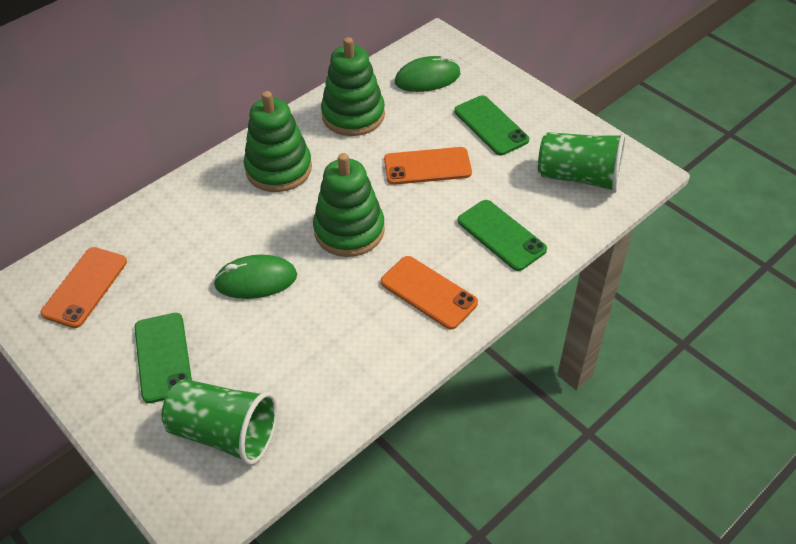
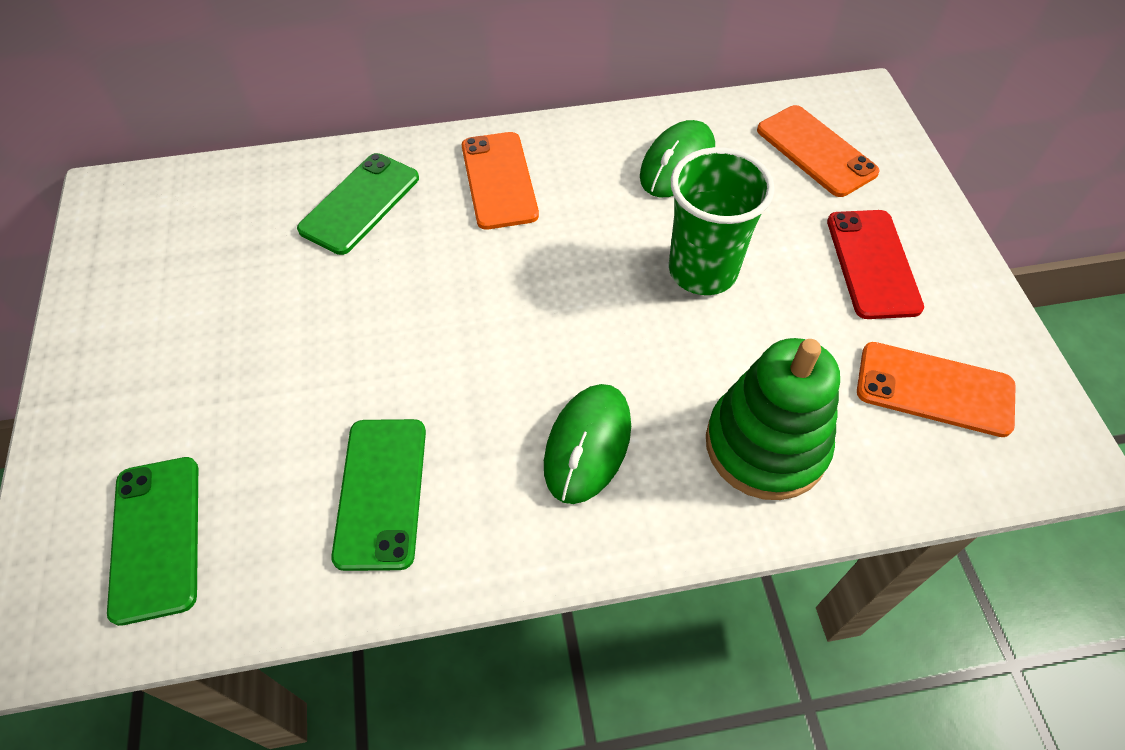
green cup: [162,379,278,465] [538,132,625,193] = 2 -> [669,147,775,295] = 1
green stacking toy: [244,91,312,192] [313,153,385,257] [321,37,385,136] = 3 -> [706,338,840,500] = 1
red phone: none = 0 -> [827,210,924,319] = 1

